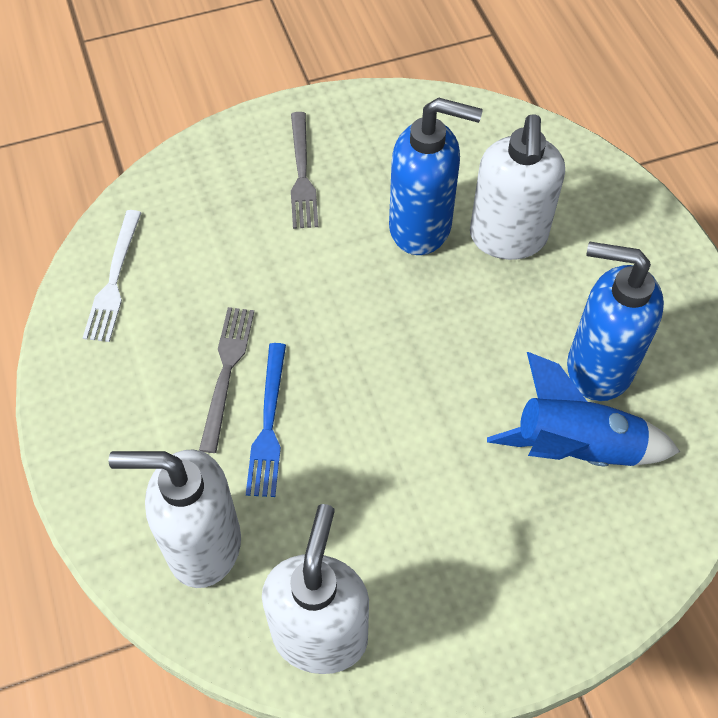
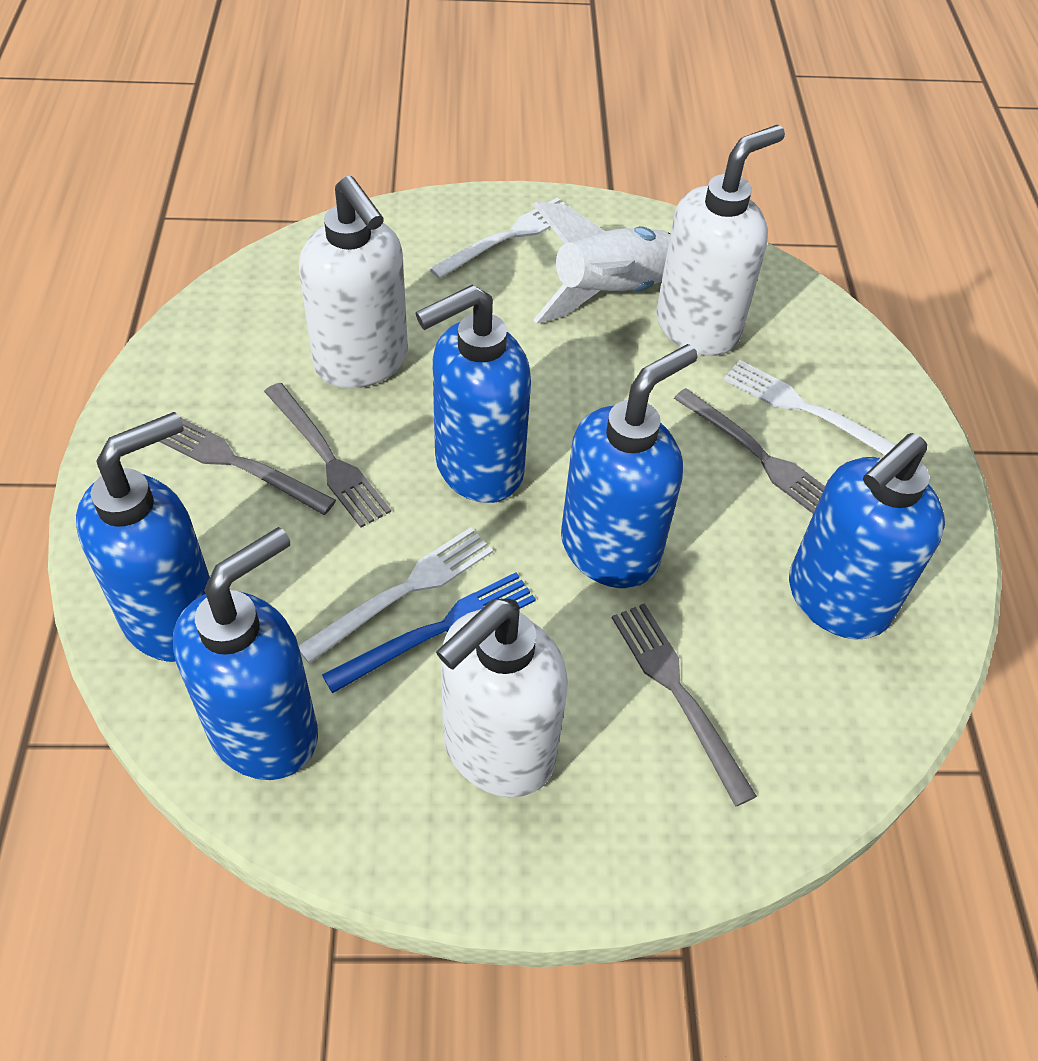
blue rocket: [487,352,680,467] = 1 -> none = 0
blue soap dispenser: [389,97,483,255] [567,241,664,401] = 2 -> [76,412,210,662] [173,527,318,780] [415,285,531,503] [561,344,698,588] [789,433,945,639] = 5
grey fork: [199,307,254,453] [291,112,318,229] = 2 -> [159,418,336,515] [264,383,391,528] [612,603,757,807] [674,388,825,514] = 4
white fork: [83,210,141,342] = 1 -> [298,527,493,664] [429,198,569,279] [724,360,896,455] = 3
white rocket: none = 0 -> [533,202,671,324] = 1

